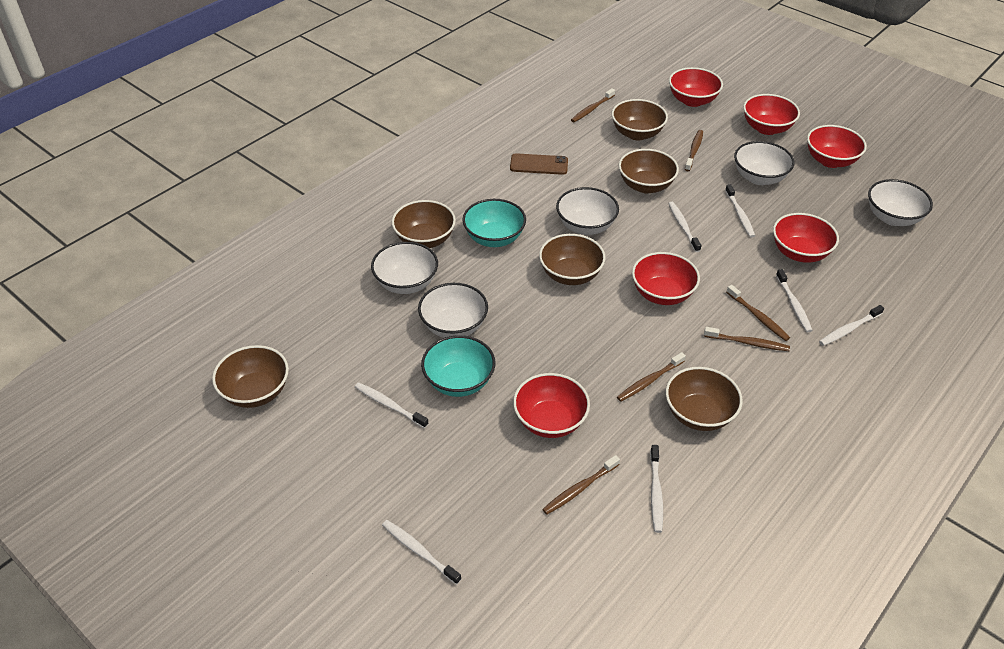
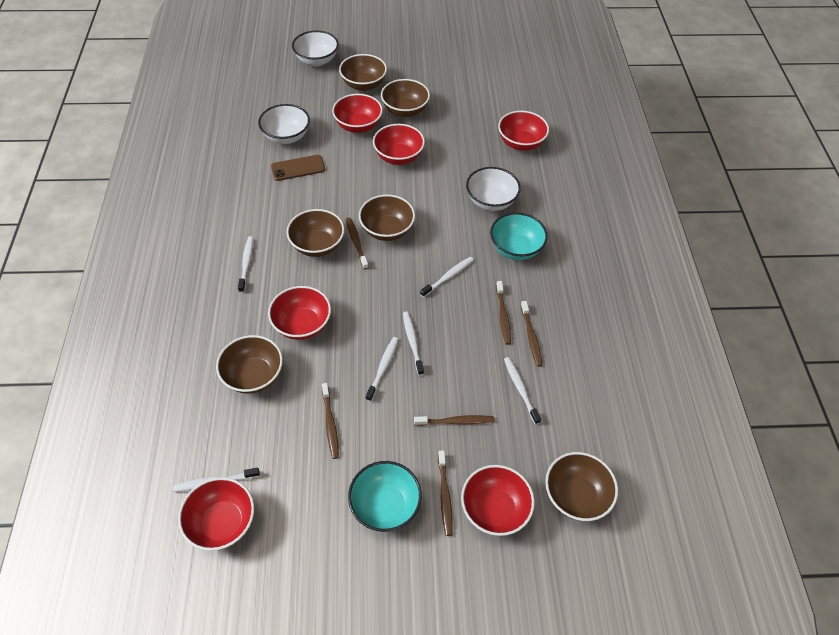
white bowl: [371,242,438,294] [418,283,488,338] [556,187,619,235] [734,141,794,185] [868,179,933,226] = 5 -> [258,104,310,144] [292,31,339,66] [466,167,521,211] = 3
white toothbrush: [355,382,429,428] [382,520,461,585] [650,445,663,533] [668,202,701,252] [725,184,755,238] [776,269,813,332] [819,305,884,346] = 7 -> [172,468,260,492] [238,236,253,293] [366,337,398,401] [403,312,424,375] [420,257,474,297] [504,357,541,424] = 6

